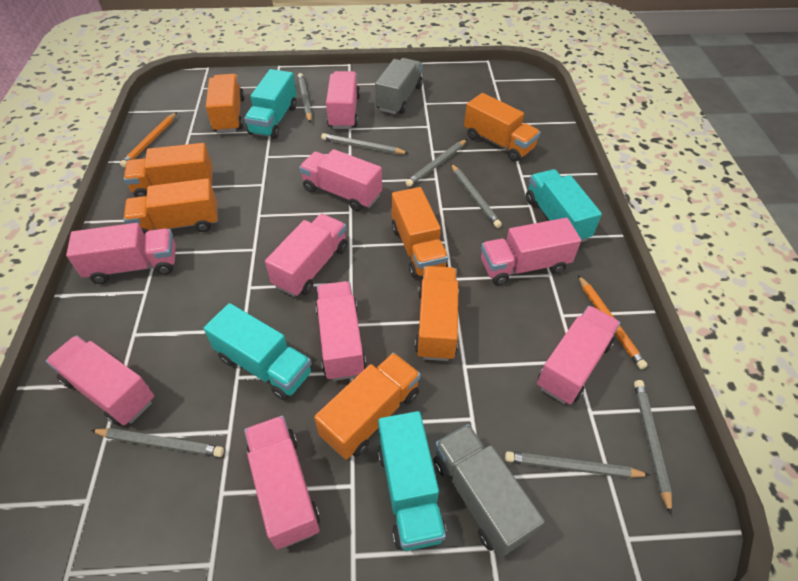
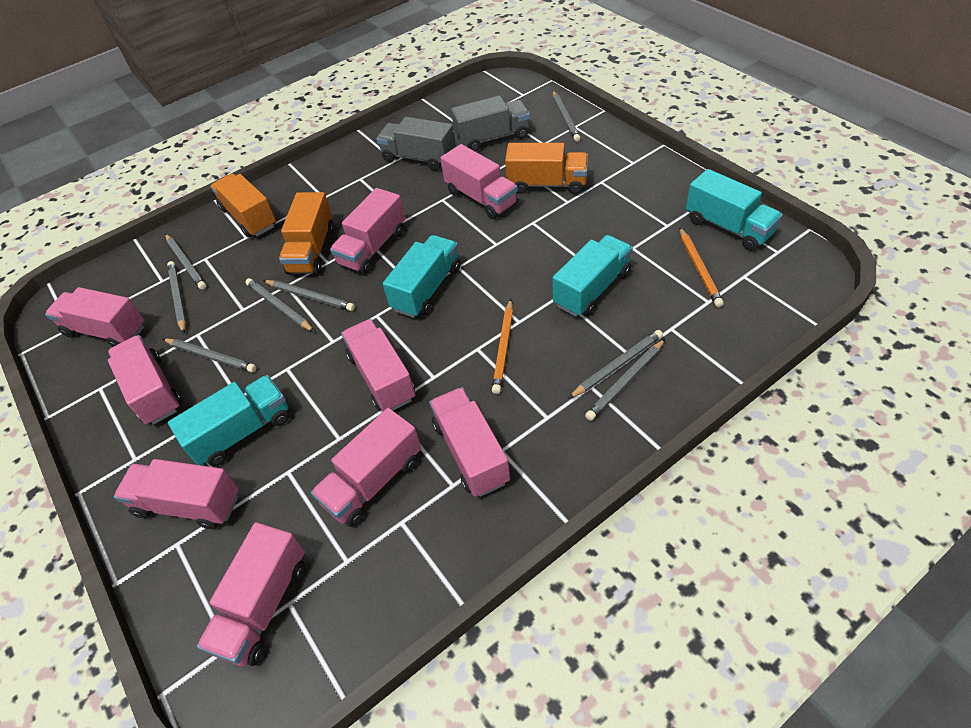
grey pencil: [91,428,224,457] [298,73,312,123] [321,133,408,154] [406,139,467,187] [451,164,502,228] [505,451,650,478] [634,380,672,515] = 7 -> [163,339,256,373] [165,234,206,290] [167,261,186,334] [246,278,314,332] [263,280,355,311] [553,91,580,142] [568,330,663,399] [585,339,665,421] = 8
orange truck: [123,178,218,235] [124,143,213,197] [206,74,245,133] [314,353,421,460] [392,187,448,278] [415,266,459,361] [464,93,540,162] = 7 -> [210,174,276,238] [279,192,334,275] [505,143,588,194] = 3

